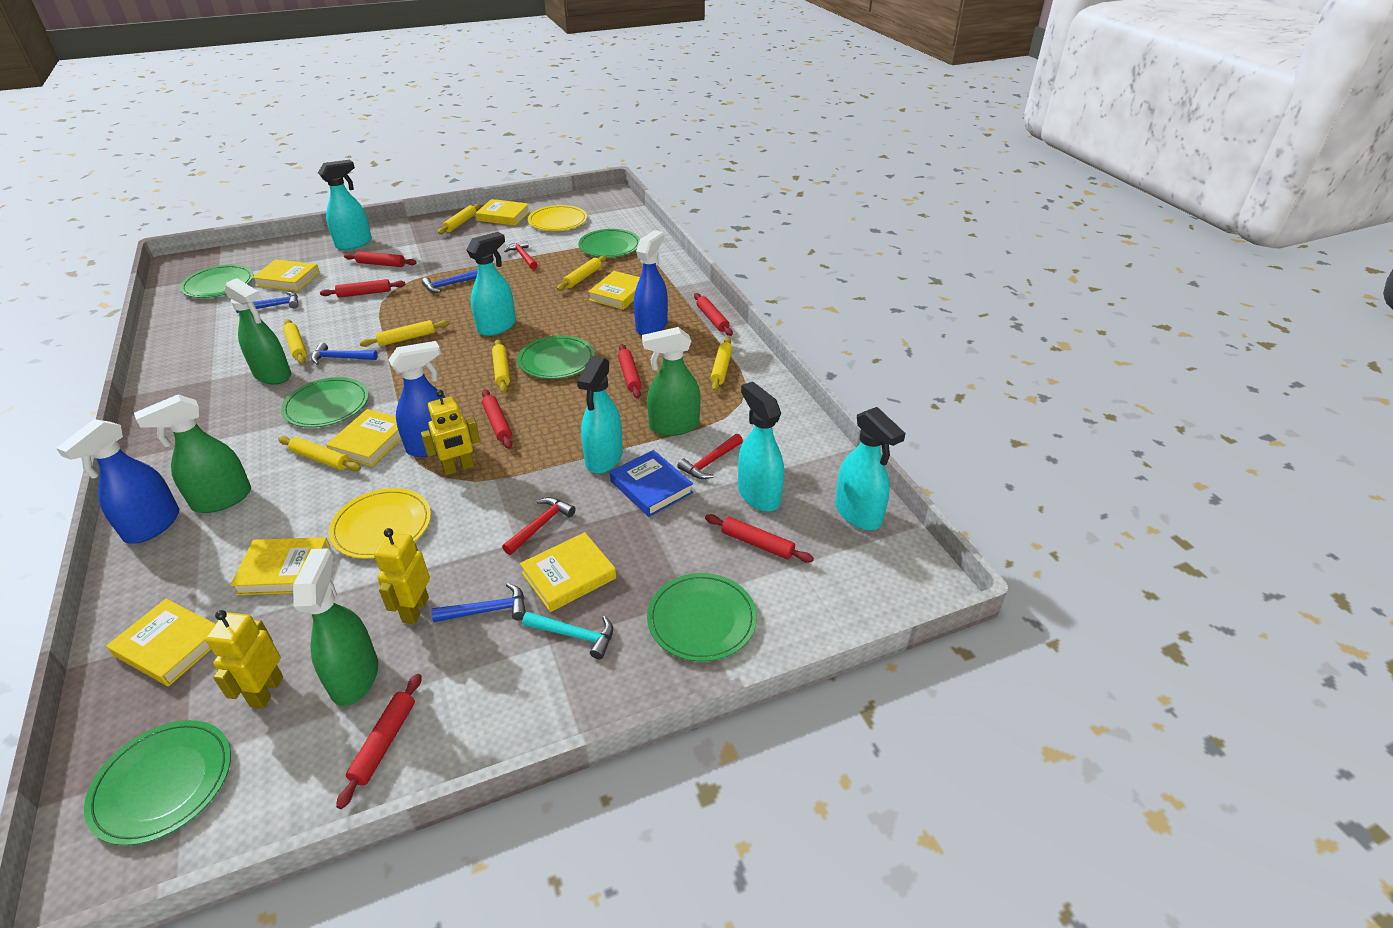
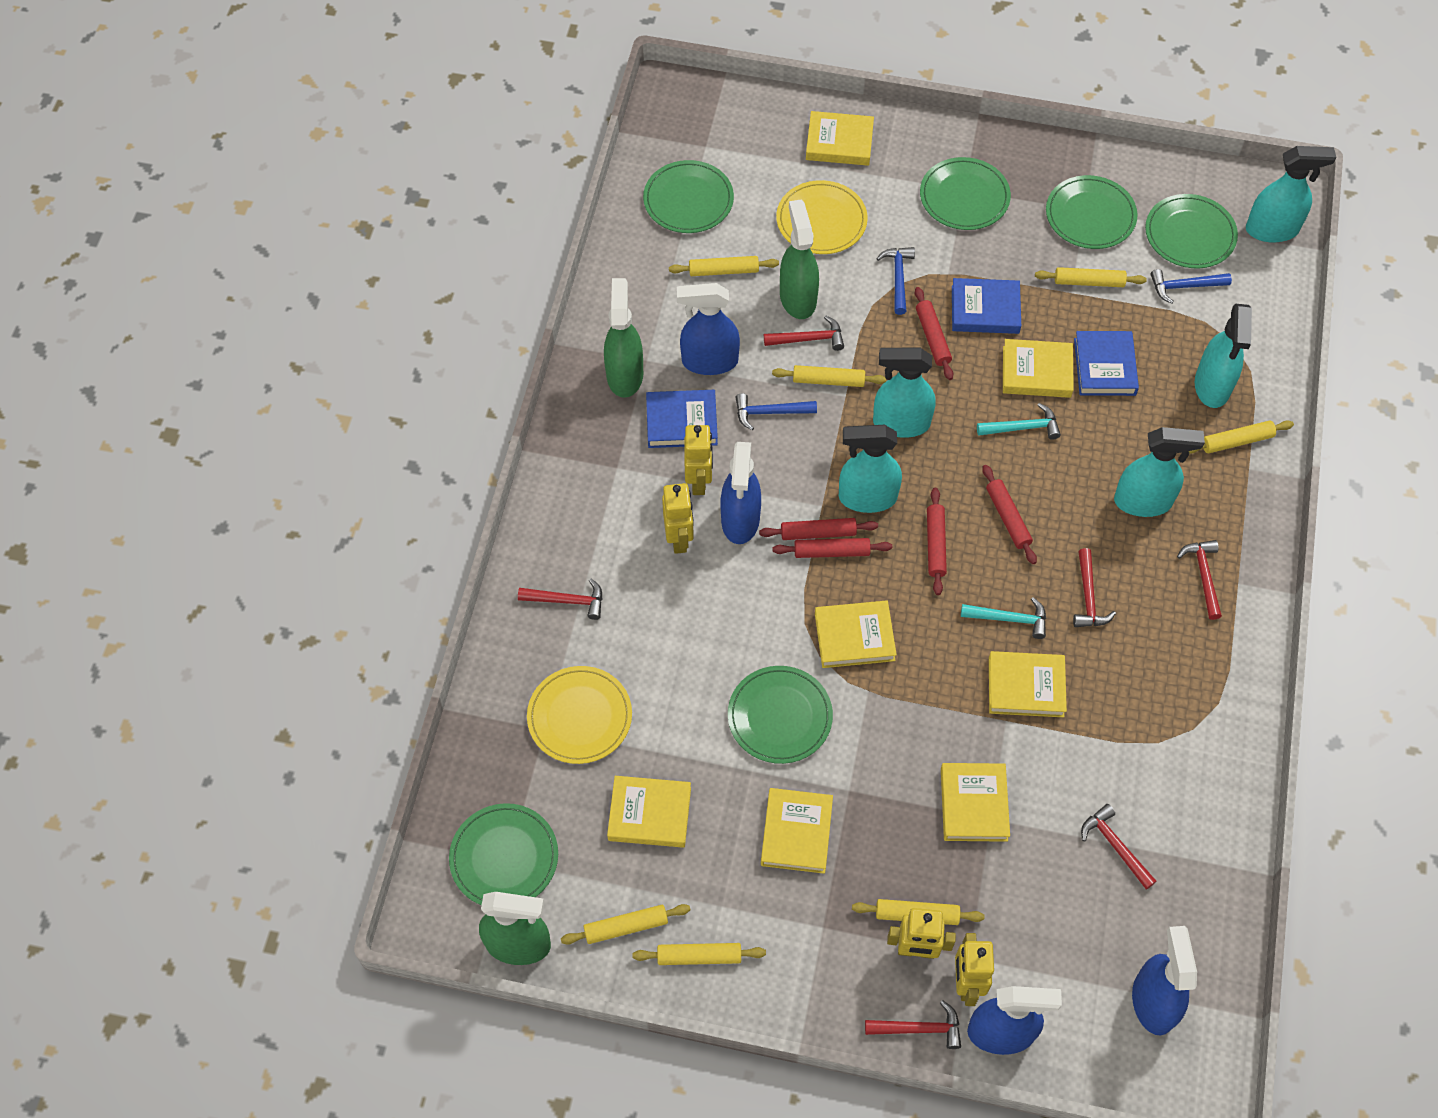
blue book: [610,450,693,517] = 1 -> [646,390,718,448] [952,278,1021,334] [1074,331,1139,396] = 3
blue hammer: [236,291,299,313] [311,342,378,365] [422,269,478,293] [431,583,526,622] = 4 -> [736,393,817,430] [876,247,915,315] [1150,269,1232,303] = 3
blue spray bottle: [56,419,179,543] [388,341,445,457] [634,230,668,335] = 3 -> [677,283,740,375] [721,442,761,544] [967,986,1062,1055] [1132,926,1197,1035] = 4
green spray bottle: [134,394,251,513] [224,278,291,385] [293,548,378,706] [642,327,700,436] = 4 -> [479,892,551,965] [604,278,643,398] [780,199,819,319] = 3
red hammer: [502,497,576,555] [504,240,538,270] [677,434,743,479] = 3 -> [518,579,603,620] [764,315,844,351] [865,1000,961,1049] [1073,548,1116,627] [1081,804,1157,890] [1177,540,1222,620] = 6
red rolling pin: [320,279,406,298] [336,674,421,809] [344,251,417,267] [482,389,512,449] [618,344,642,399] [694,293,733,336] [705,514,814,563] = 7 -> [759,518,878,540] [772,538,892,558] [915,287,953,380] [927,488,947,595] [982,465,1037,564] = 5
turquoise hammer: [522,612,613,659] = 1 -> [961,597,1046,639] [977,403,1061,440] = 2
yellow robot: [206,610,283,709] [374,528,430,624] [421,390,480,475] = 3 -> [662,483,694,554] [684,425,713,495] [887,908,956,959] [955,933,994,1006] = 4

